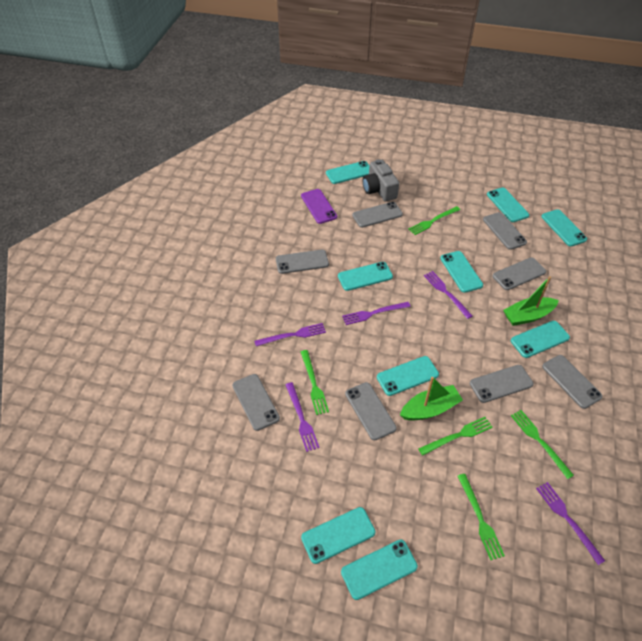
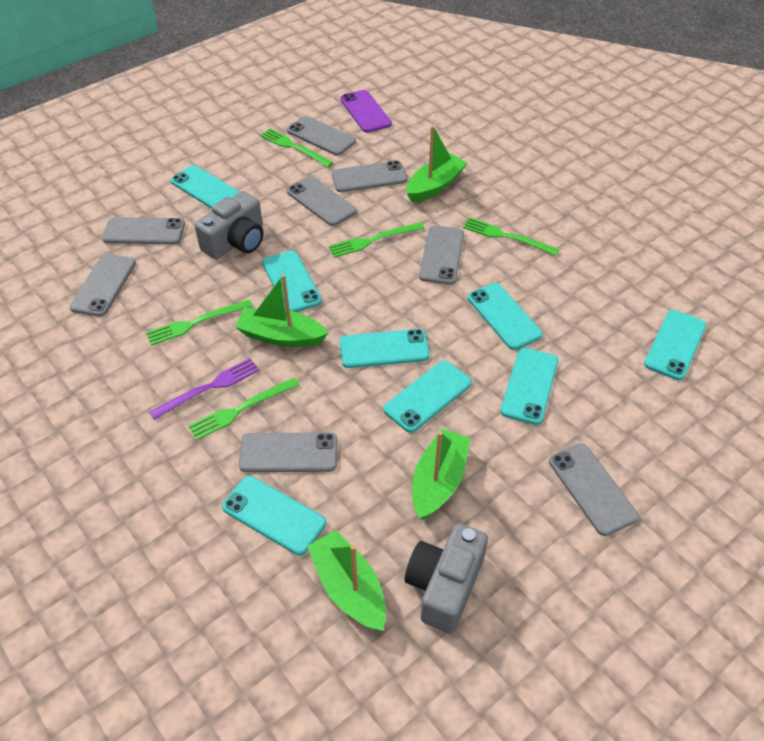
green boat: [400,377,463,421] [503,276,559,326] = 2 -> [235,274,329,347] [307,530,386,631] [406,126,467,202] [412,429,470,520] = 4
grey camera: [363,159,399,201] = 1 -> [195,191,263,259] [405,523,488,634] = 2
purple fork: [254,323,326,346] [285,382,320,452] [342,302,411,325] [424,271,472,319] [536,482,605,565] = 5 -> [149,358,259,420] = 1
turquoise phone: [301,507,375,564] [326,161,369,184] [338,262,393,291] [341,539,418,600] [377,356,439,396] [440,251,483,293] [487,187,529,222] [511,321,570,358] [541,209,587,246] = 9 -> [171,165,240,209] [222,476,326,555] [262,251,322,312] [340,329,430,368] [383,361,472,433] [468,283,543,350] [501,348,558,425] [644,310,707,380] = 8

